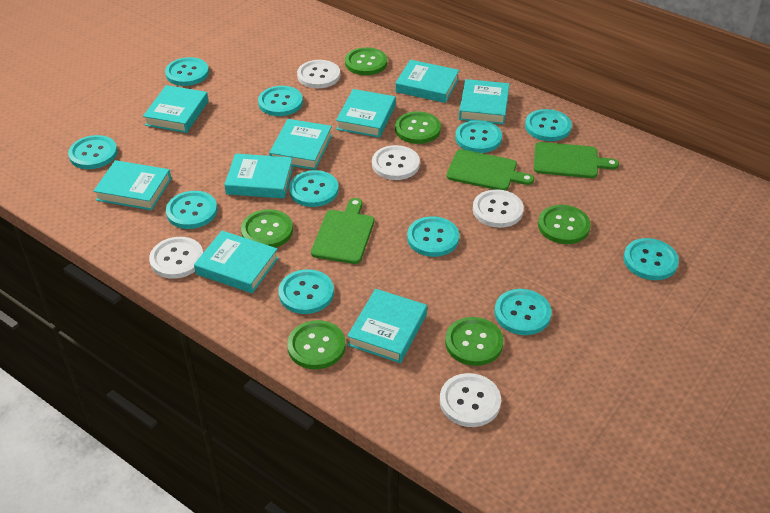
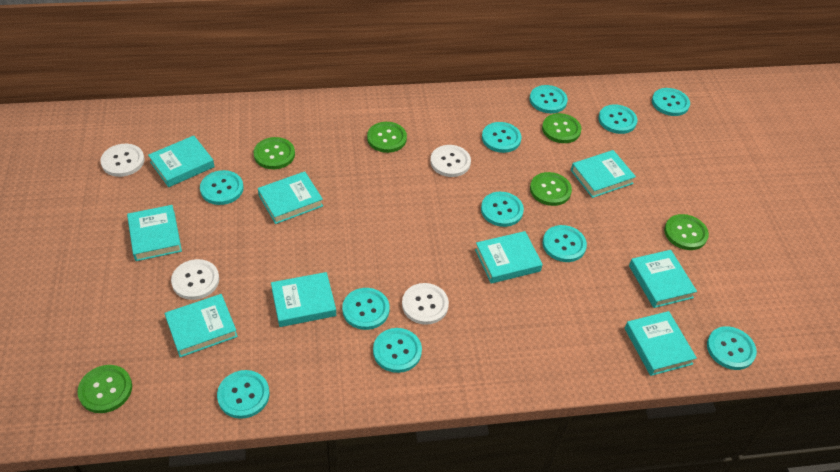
green cutting board: [311,198,374,264] [446,149,534,191] [534,142,619,178] = 3 -> none = 0
white button: [149,237,203,279] [297,60,340,88] [372,145,420,180] [440,373,501,427] [473,189,524,228] = 5 -> [100,144,145,177] [171,259,219,300] [402,283,449,325] [430,145,471,177] = 4

